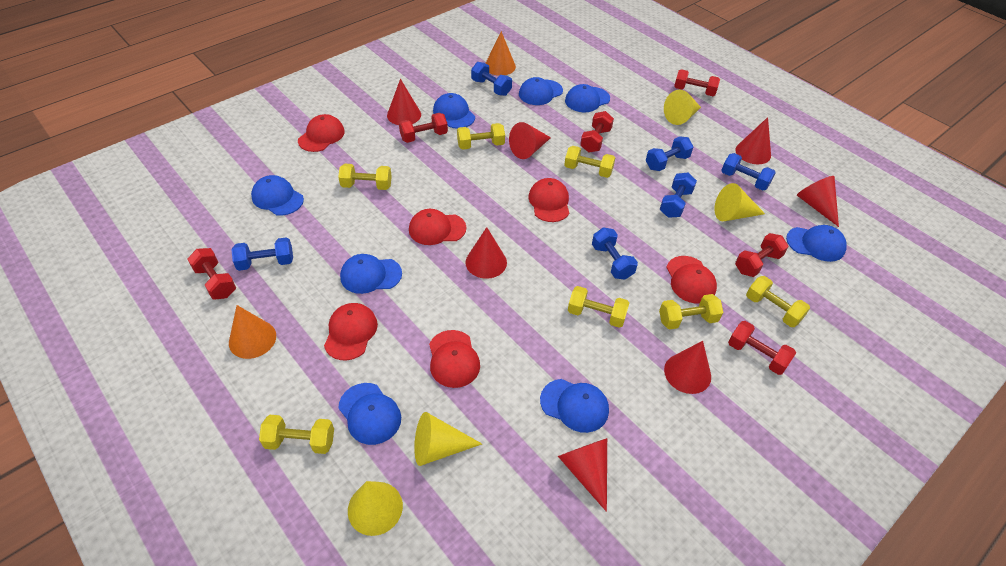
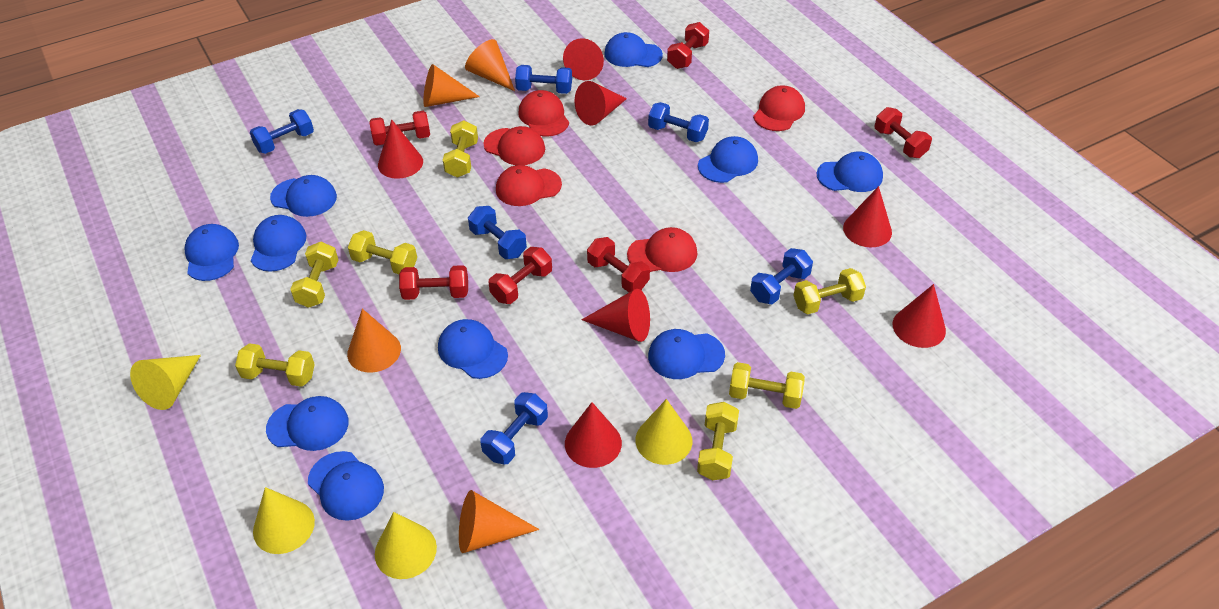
blue cap: [251,175,304,216] [338,383,401,445] [340,254,402,294] [433,93,475,129] [519,77,563,105] [540,379,609,433] [565,84,610,112] [786,225,847,262] = 8 -> [184,224,239,281] [251,215,307,272] [266,396,349,451] [270,175,337,217] [308,451,384,521] [438,319,508,379] [604,32,663,67] [648,329,725,379] [698,136,758,183] [816,151,883,192] = 10
orange cone: [229,305,276,359] [486,31,516,76] = 2 -> [347,309,401,373] [423,64,480,107] [459,490,539,553] [465,39,515,91] = 4
red cap: [298,114,345,152] [324,303,378,360] [409,209,466,245] [429,330,480,388] [529,178,569,222] [666,256,717,304] = 6 -> [483,126,545,165] [496,165,562,206] [518,90,569,136] [627,227,697,272] [753,85,805,131] = 5

